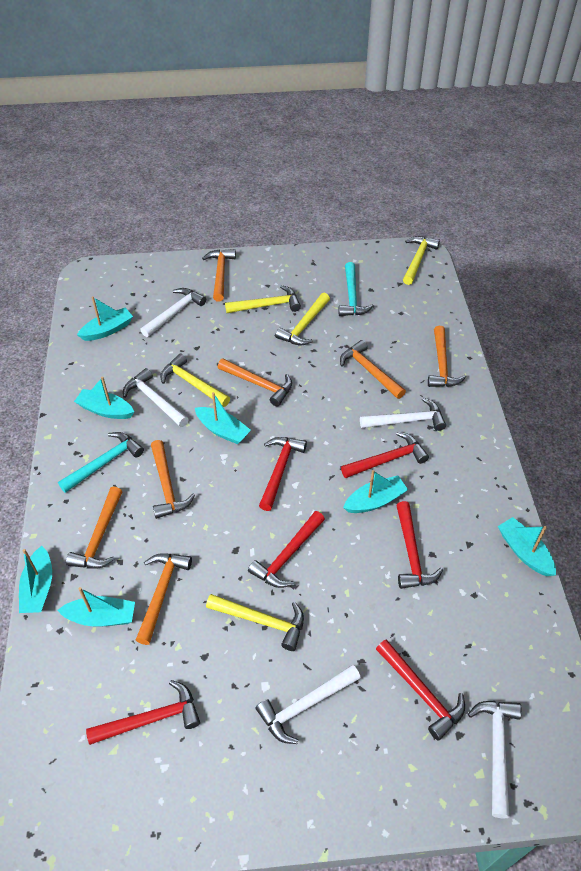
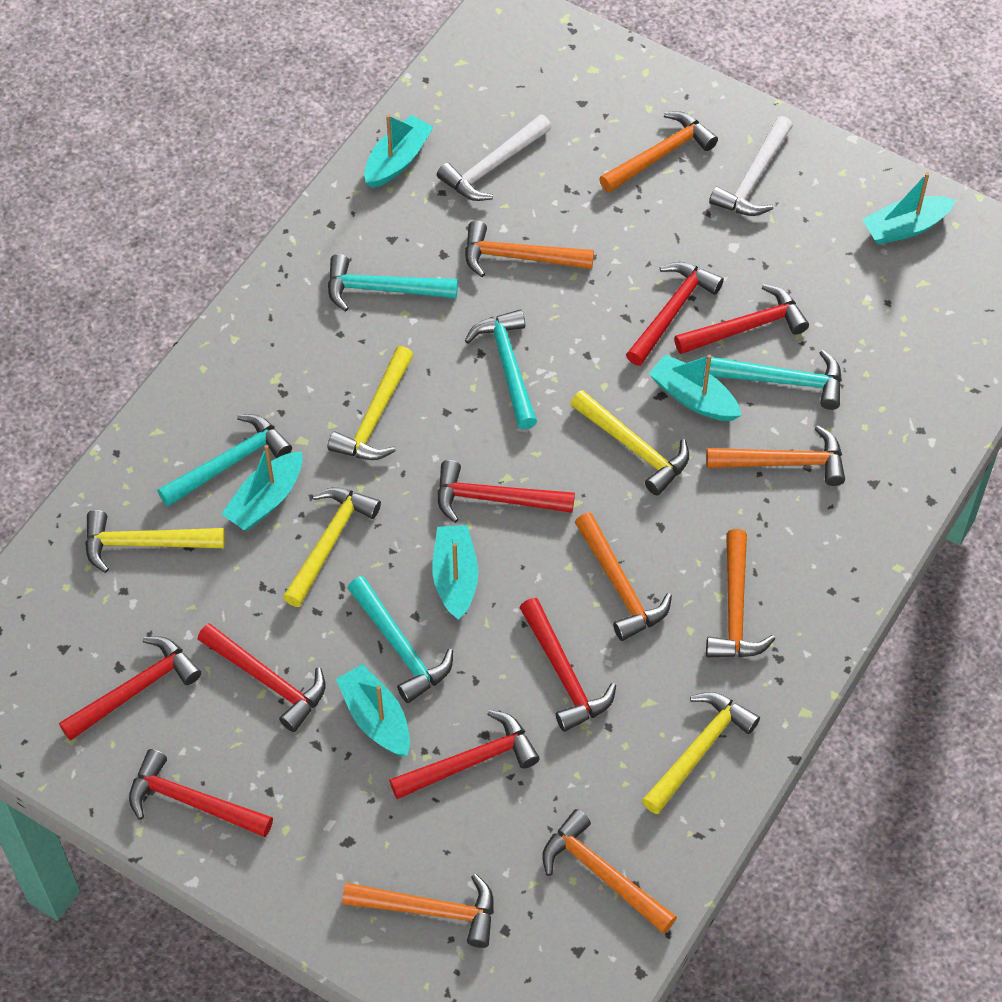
red hammer: [86,680,200,745] [248,511,325,588] [259,437,307,511] [341,432,429,478] [376,639,465,741] [396,501,443,589] = 6 -> [59,636,201,741] [129,749,273,837] [198,623,325,732] [389,710,540,799] [437,460,575,523] [520,598,616,732] [626,262,724,366] [674,284,809,354] = 8
turquoise boat: [19,546,52,613] [57,587,135,626] [74,377,134,419] [77,296,133,341] [195,392,251,444] [343,470,408,513] [498,517,556,576] = 7 -> [222,445,302,530] [336,664,410,756] [364,114,434,188] [432,525,478,620] [649,354,742,421] [862,172,956,245] = 6
turquoise hammer: [58,432,144,493] [339,262,374,316] = 2 -> [158,414,292,506] [328,254,458,311] [348,576,453,703] [465,309,537,429] [709,350,842,410] = 5
white hammer: [123,368,188,427] [141,288,206,337] [256,665,361,744] [360,397,446,431] [468,701,522,818] = 5 -> [437,114,552,201] [709,116,793,216] = 2

